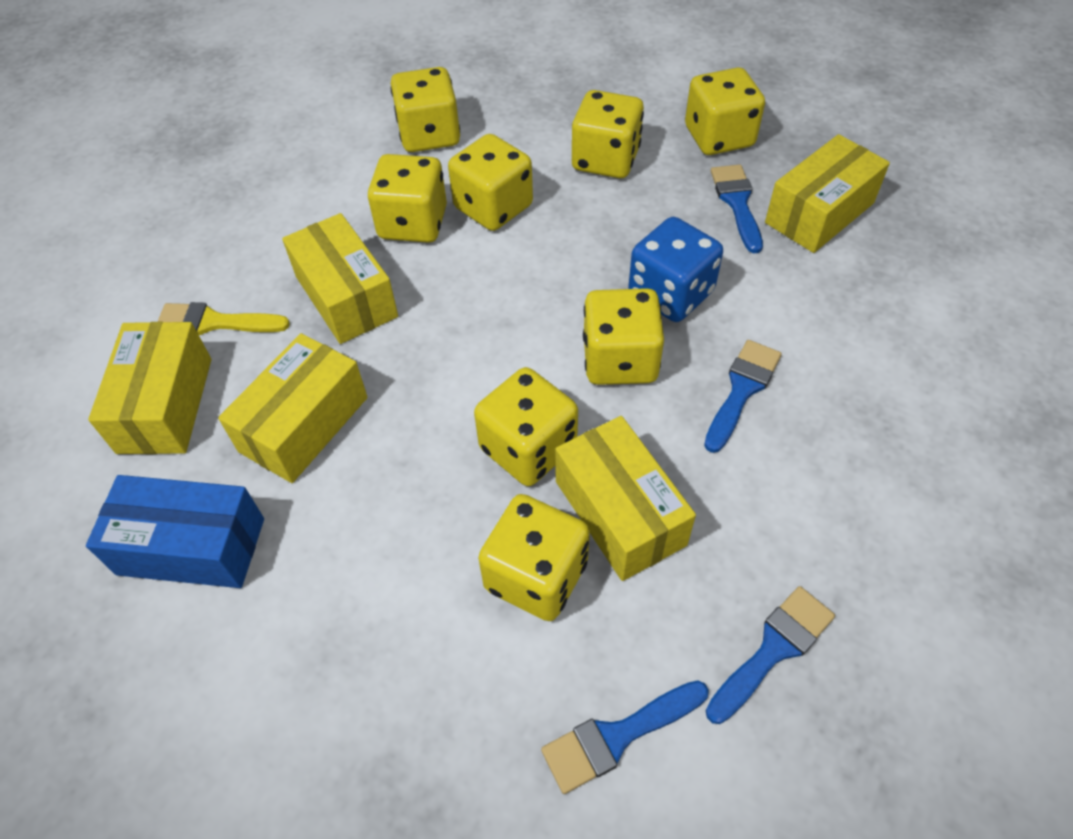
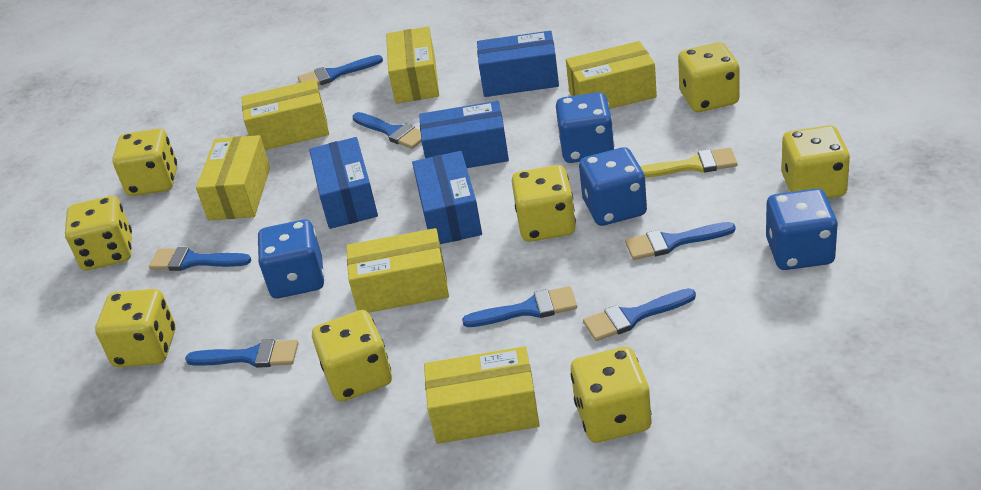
blue box: [86,475,264,588] = 1 -> [309,137,378,229] [412,151,482,244] [419,101,509,168] [477,31,559,97] = 4
blue brush: [541,680,709,794] [704,340,782,453] [705,586,835,724] [711,164,763,253] = 4 -> [149,247,251,271] [185,339,298,368] [298,55,383,85] [353,112,422,149] [462,286,577,327] [583,288,696,341] [625,222,736,260] = 7
blue dice: [628,217,723,322] = 1 -> [258,219,324,298] [556,92,614,163] [579,147,647,226] [766,189,838,270] = 4
yellow box: [88,322,211,454] [218,333,368,483] [282,213,398,344] [555,416,696,581] [765,134,890,253] = 5 -> [196,135,270,220] [241,79,329,150] [346,228,449,313] [386,26,439,104] [424,346,540,444] [566,41,657,109] = 6

